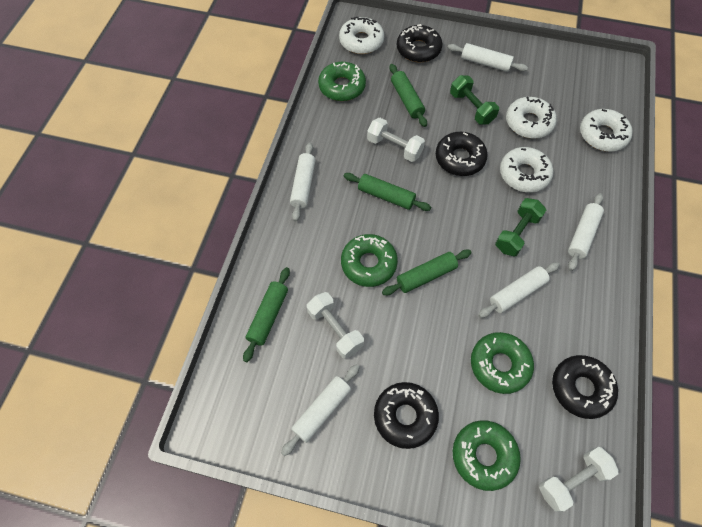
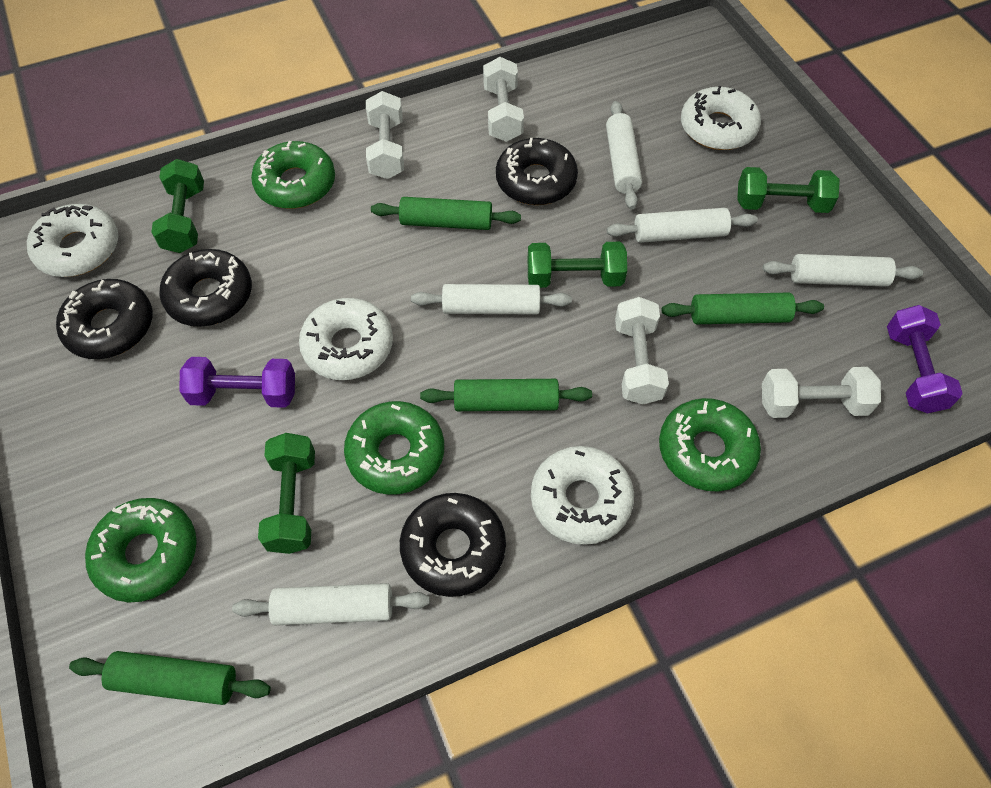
green dumbbell: [450,75,499,125] [495,198,546,256] = 2 -> [151,159,204,253] [258,433,315,554] [528,242,627,288] [737,167,840,213] = 4
purple dumbbell: none = 0 -> [179,357,295,408] [887,305,963,414] = 2
white dumbbell: [307,292,364,359] [367,118,425,162] [539,447,619,512] = 3 -> [366,91,404,179] [483,57,524,142] [615,297,669,405] [762,367,881,418] = 4

